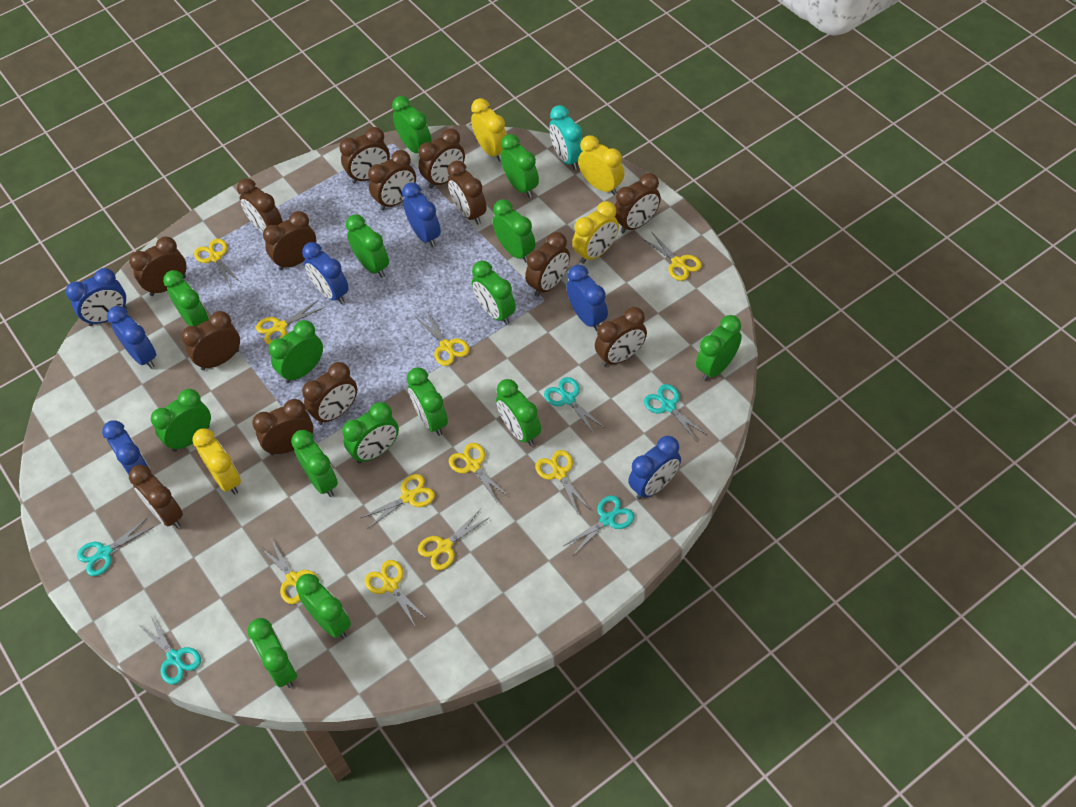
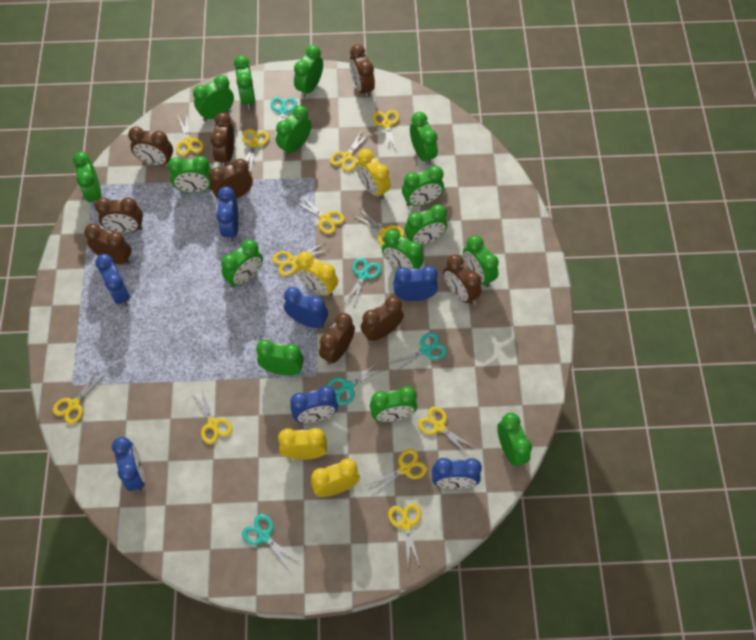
brown clock: [129,237,186,296] [129,465,183,528] [181,311,240,370] [237,178,283,233] [252,399,313,455] [263,211,316,270] [302,362,357,425] [339,127,390,184] [368,150,416,211] [418,128,465,189] [447,160,487,225] [525,232,570,297] [595,307,647,367] [615,173,661,233] = 14 -> [84,224,131,265] [95,197,143,233] [128,127,173,166] [209,159,253,199] [210,112,234,167] [319,313,355,365] [350,44,375,98] [361,296,404,341] [443,254,482,305] = 9
turquoise clock: [549,105,582,170] = 1 -> none = 0
yellow scissors: [194,239,240,287] [256,300,324,345] [259,539,319,604] [361,474,435,529] [364,560,428,626] [417,312,470,366] [418,509,490,570] [449,443,509,503] [535,450,591,516] [643,233,702,281] = 10 -> [53,369,105,424] [176,113,204,156] [191,388,232,444] [242,129,270,174] [272,242,330,276] [293,196,345,234] [330,130,371,172] [353,208,405,246] [365,449,427,495] [372,110,399,153] [388,503,421,567] [418,407,476,455] = 12

